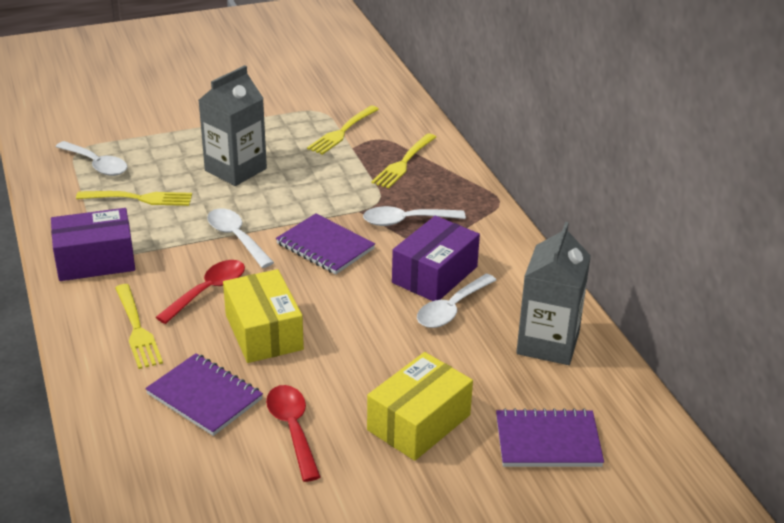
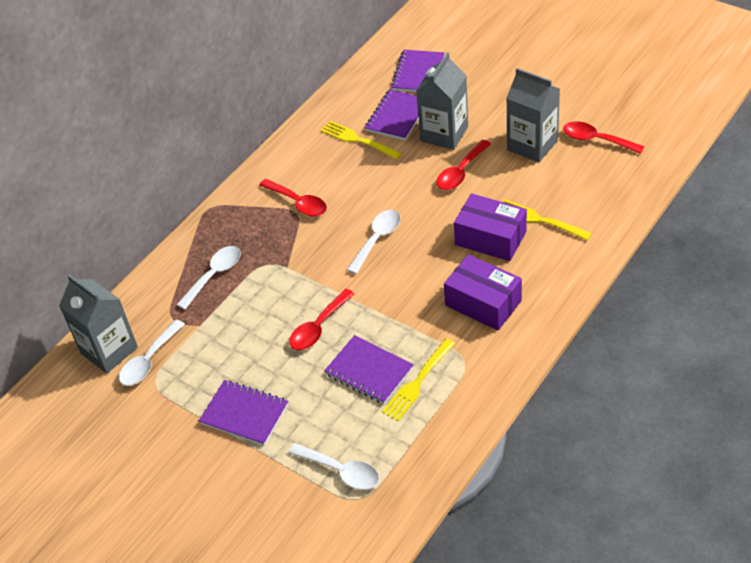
grey carton: [198,65,267,186] [516,222,591,365] = 2 -> [59,274,138,373] [416,52,468,150] [506,68,560,163] = 3
purple notebook: [145,353,263,436] [276,213,375,274] [496,408,604,467] = 3 -> [199,380,288,446] [324,335,414,404] [365,89,419,140] [391,50,445,92] = 4
red spoon: [156,260,245,324] [266,385,321,482] = 2 -> [259,179,327,216] [289,289,355,350] [437,140,491,190] [563,122,644,154] = 4
yellow box: [223,269,304,363] [367,352,473,461] = 2 -> none = 0
yellow fork: [76,191,192,206] [115,284,163,369] [307,106,379,155] [371,133,436,188] = 4 -> [321,121,401,159] [382,338,455,421] [504,199,592,241] = 3

